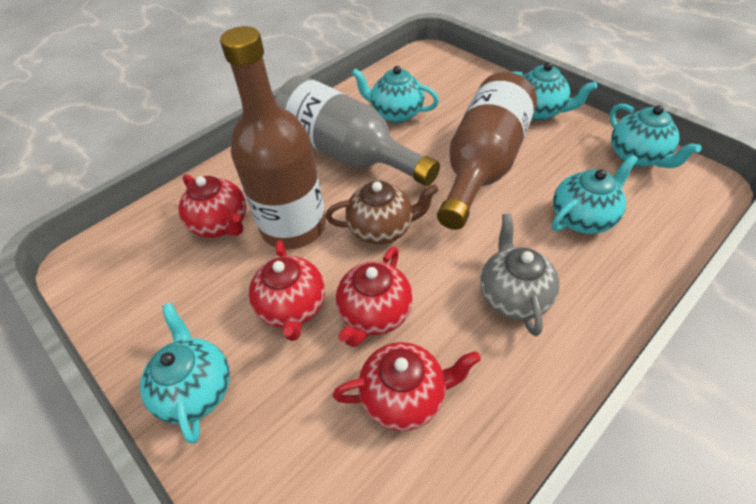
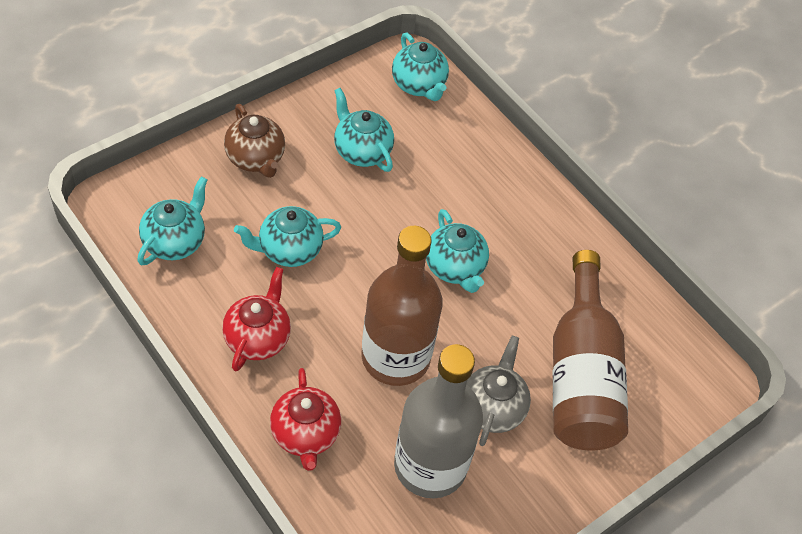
red teapot: [179,174,246,238] [249,240,325,341] [333,342,481,431] [336,247,413,347] = 4 -> [222,267,291,371] [270,368,341,471] = 2

